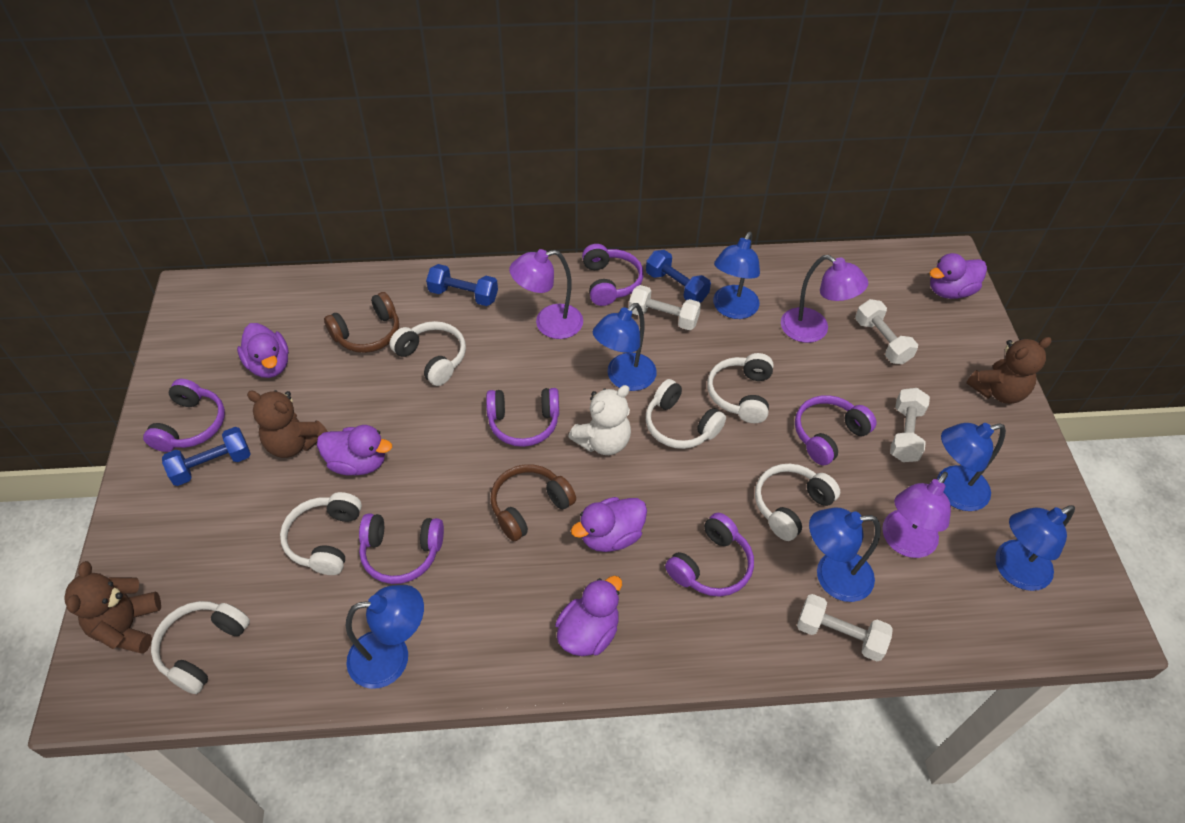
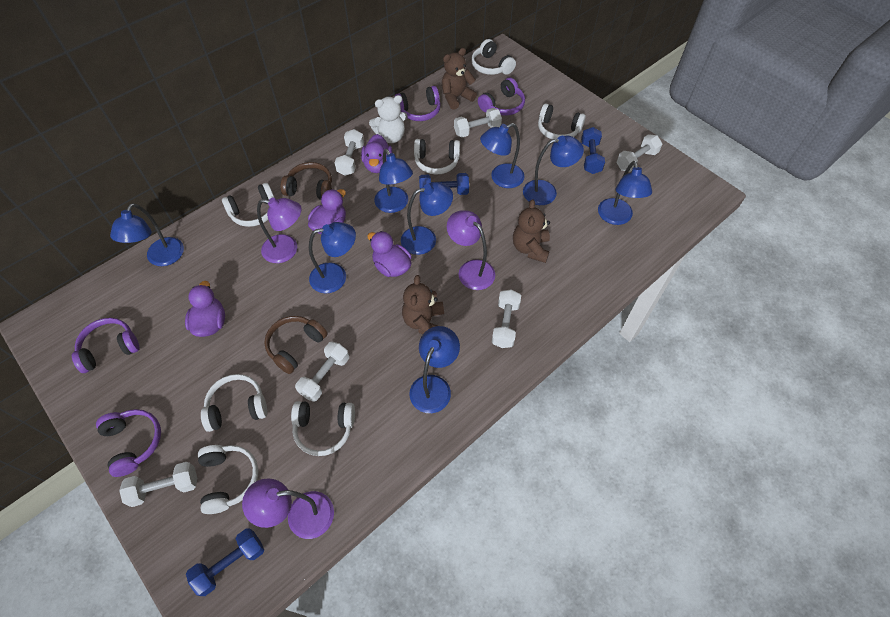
blue lamp: [346,585,424,689] [593,303,657,391] [713,232,760,319] [809,508,881,602] [937,423,1006,511] [995,505,1075,591] = 6 -> [110,203,184,266] [309,222,356,294] [374,149,413,213] [401,182,453,255] [409,326,460,413] [480,123,525,188] [523,136,584,205] [598,161,652,225] = 8
purple duck: [237,323,289,378] [317,425,392,475] [555,576,622,656] [571,497,647,552] [929,253,987,299] = 5 -> [185,281,225,337] [308,189,346,234] [361,134,393,173] [367,231,412,277] = 4
purple headphones: [143,379,225,452] [359,513,444,584] [486,388,559,447] [582,244,644,306] [665,513,754,597] [795,395,877,465] = 6 -> [72,318,140,373] [96,409,161,477] [395,86,441,121] [478,78,525,116] = 4
white dumbbell: [629,285,701,330] [797,594,893,662] [855,299,918,364] [890,388,930,462] = 4 -> [119,462,197,507] [295,342,349,402] [334,129,364,176] [454,108,502,138] [492,289,521,348] [616,134,662,172] = 6
white headphones: [151,601,250,694] [280,492,362,575] [390,321,466,386] [646,379,726,449] [707,353,774,423] [755,464,840,541] = 6 -> [198,445,258,514] [201,374,267,432] [222,183,275,227] [291,401,355,456] [414,139,460,175] [471,39,516,75] [538,103,586,139] = 7

